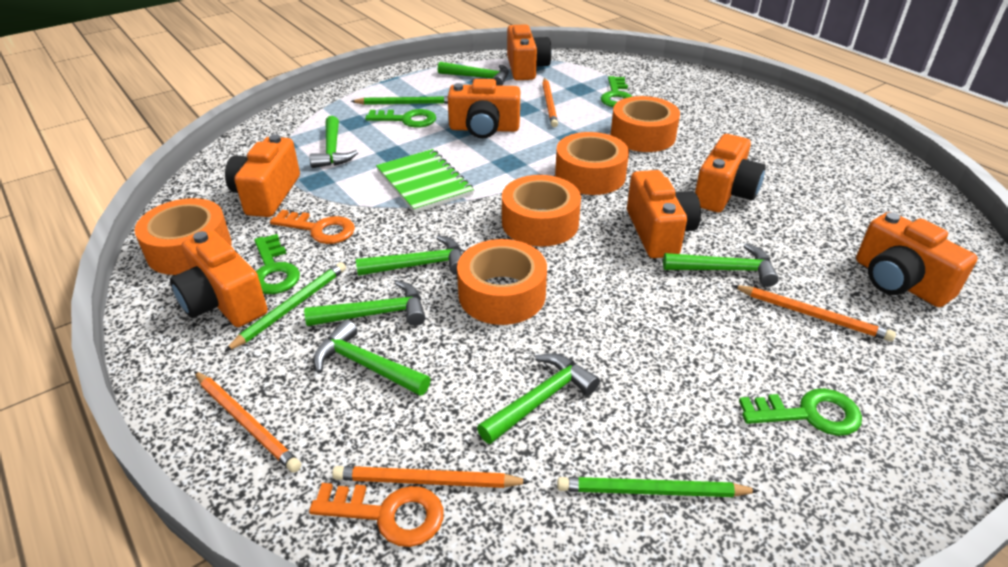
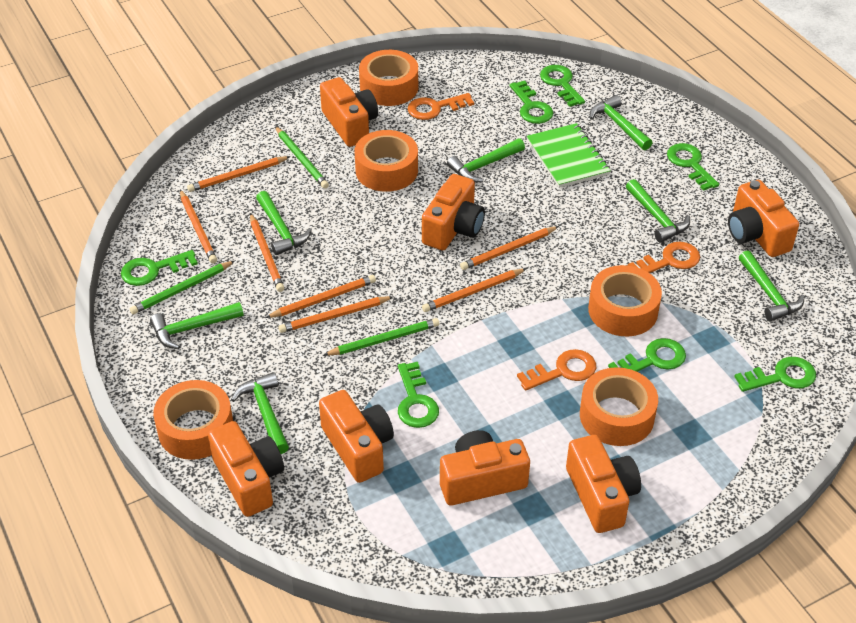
green key: [254,234,300,294] [365,109,436,128] [601,76,633,107] [739,388,862,436] = 4 -> [121,250,198,286] [398,362,439,428] [509,80,553,124] [540,65,585,107] [608,338,686,372] [667,143,719,191] [734,357,816,392] = 7
orange key: [270,210,355,244] [309,483,444,547] = 2 -> [408,93,474,120] [517,349,596,391] [628,242,700,273] = 3
orange pencil: [194,371,301,473] [332,466,531,488] [542,78,558,127] [732,285,896,341] = 4 -> [180,189,217,264] [187,156,290,192] [250,213,284,292] [265,275,376,318] [278,296,394,333] [422,268,527,312] [460,226,559,270] = 7

